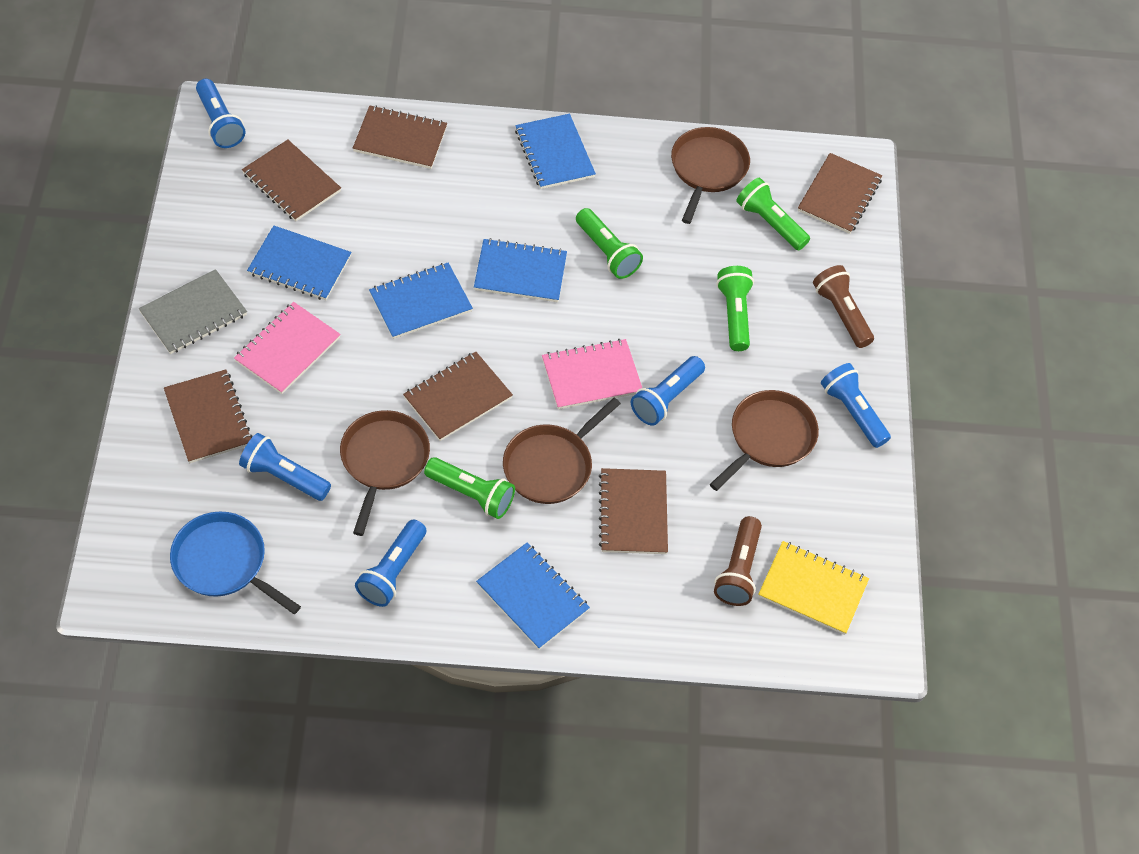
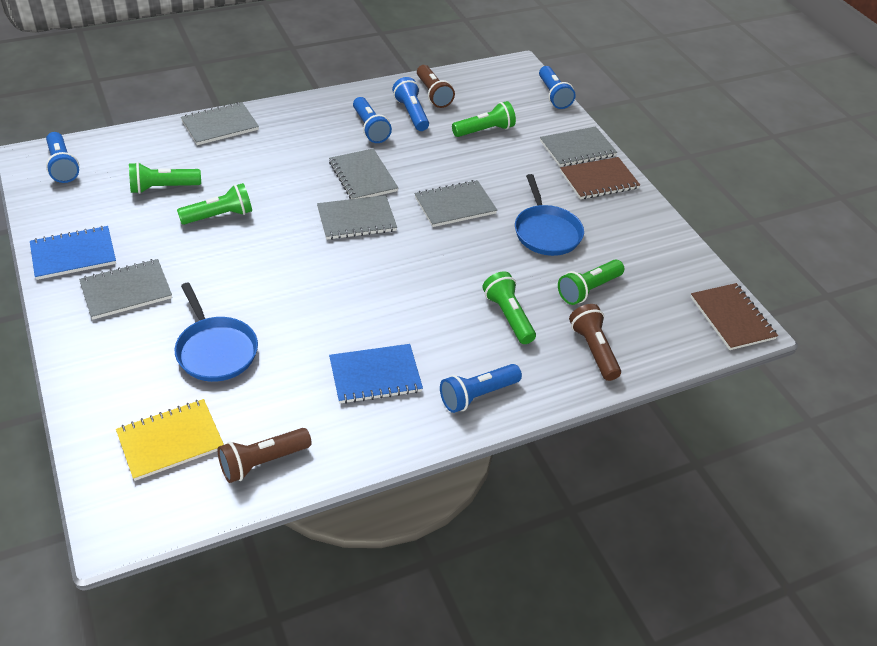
blue notebook: [247,226,351,300] [369,263,473,339] [474,238,567,302] [476,543,590,650] [515,114,596,189] = 5 -> [30,226,116,280] [329,344,423,404] = 2
blue pan: [170,512,301,614] = 1 -> [175,282,258,382] [515,174,584,256] = 2
brown flashlight: [714,516,762,606] [813,265,874,348] = 2 -> [217,428,312,483] [417,65,455,108] [569,304,621,381] = 3
brown notebook: [164,369,253,463] [242,139,341,222] [353,105,447,169] [403,352,513,441] [599,468,668,554] [798,153,882,234] = 6 -> [560,157,640,199] [691,283,778,350] = 2
brown pan: [340,410,430,536] [503,398,621,504] [671,127,750,224] [710,390,819,491] = 4 -> none = 0
green flashlight: [424,457,515,519] [576,208,643,279] [716,266,754,351] [736,178,810,250] = 4 -> [129,162,201,194] [177,183,252,225] [452,101,516,137] [483,271,536,344] [558,260,624,305] = 5
grey notebook: [139,269,247,354] = 1 -> [79,259,172,320] [181,102,259,145] [317,195,397,240] [329,149,398,199] [415,180,497,227] [540,127,617,167] = 6
pink notebook: [234,302,341,394] [542,339,642,409] = 2 -> none = 0

